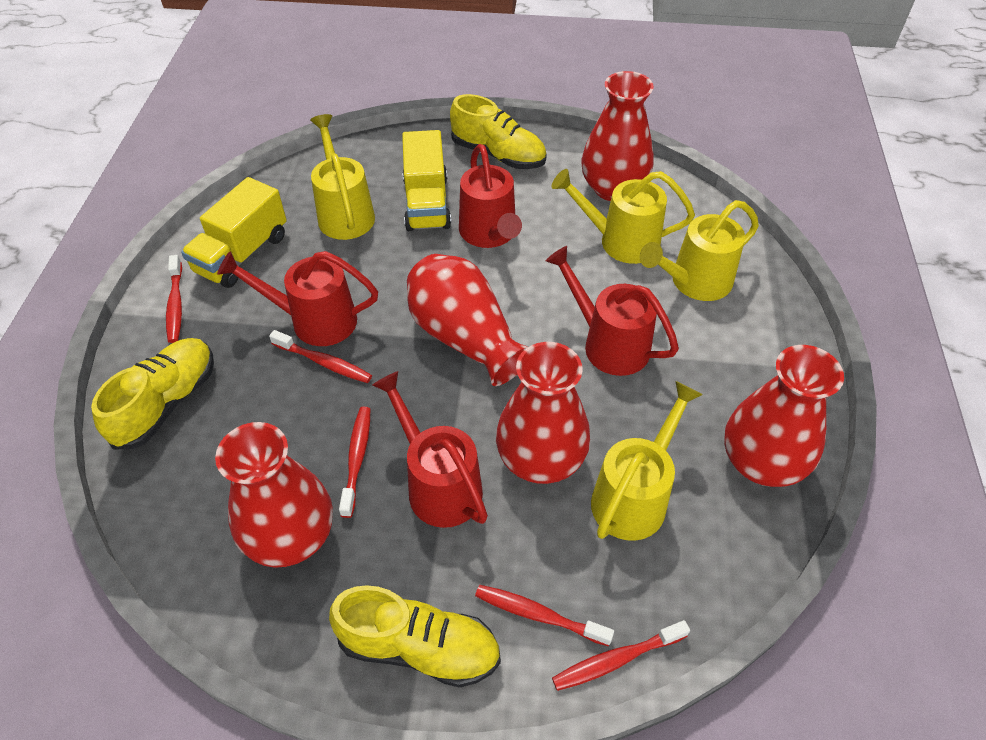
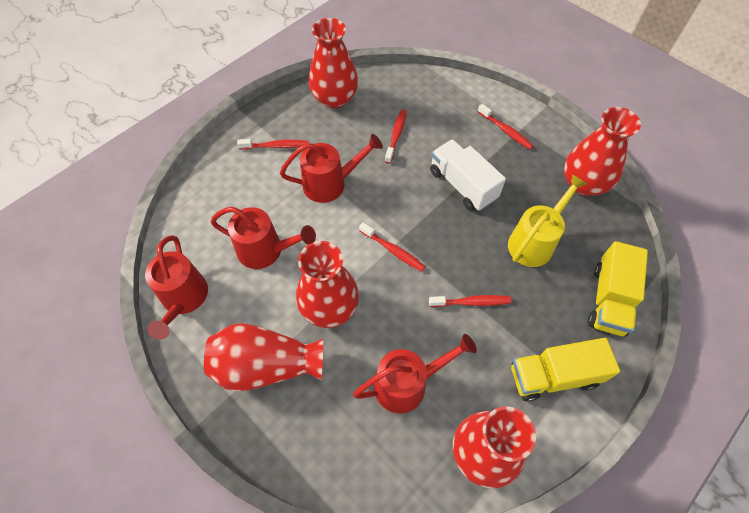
white truck: none = 0 -> [430,139,506,211] = 1
yellow shoe: [91,338,214,450] [329,585,501,688] [450,94,547,169] = 3 -> none = 0
yellow watering can: [310,114,375,240] [551,169,695,264] [591,381,703,541] [639,200,759,301] = 4 -> [508,174,587,267] = 1

